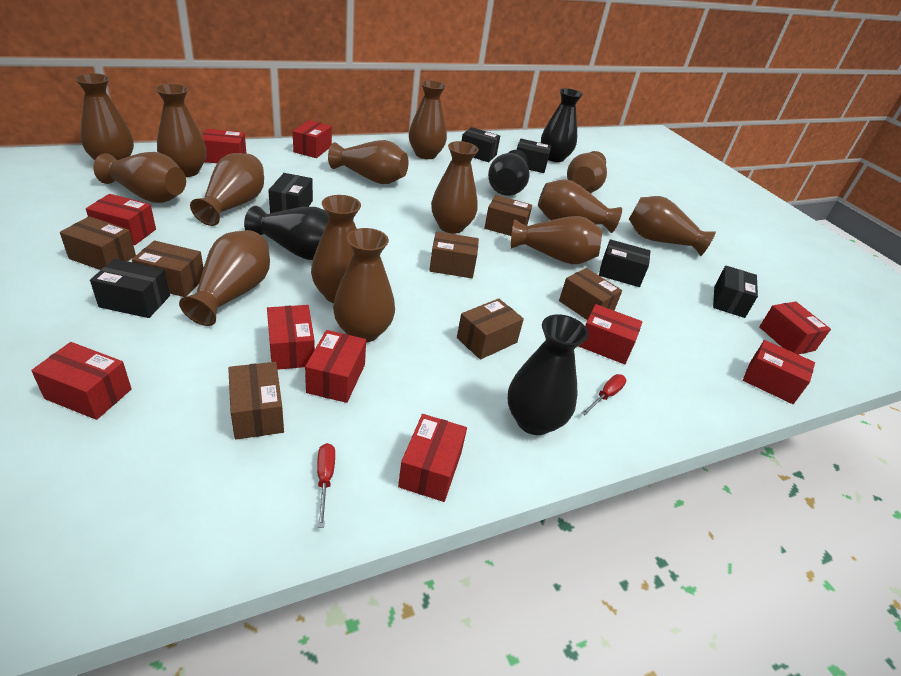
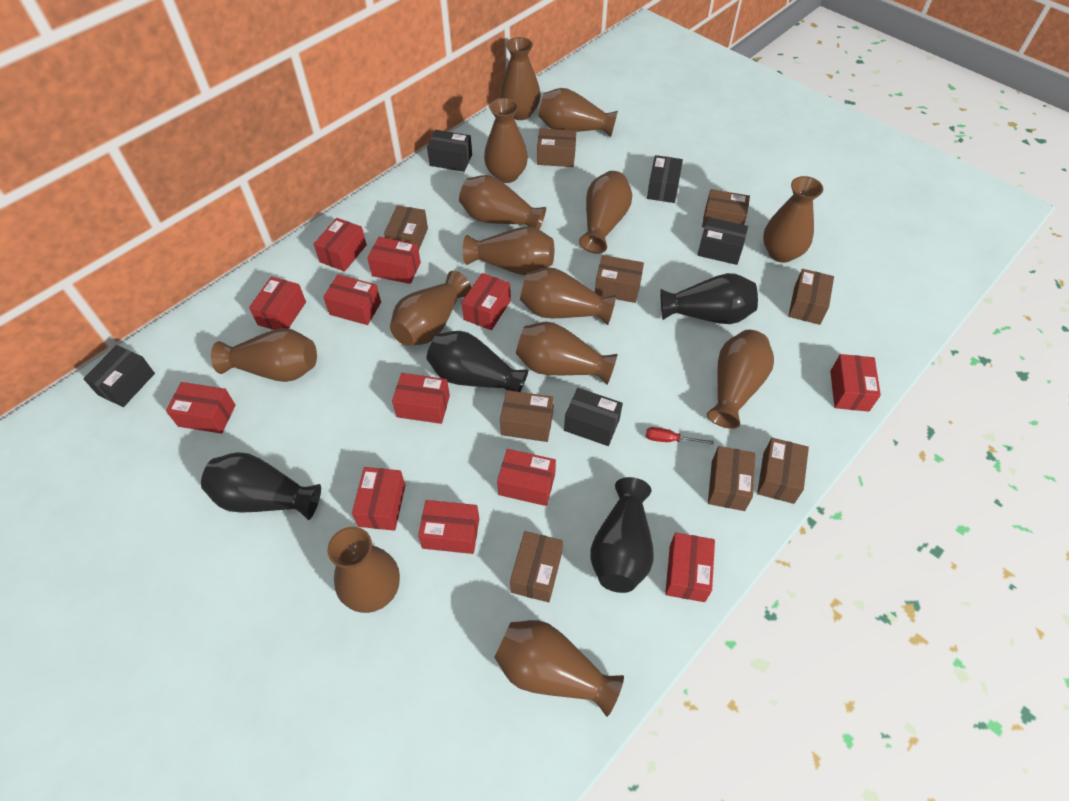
black box: [90,259,170,318] [268,173,313,213] [462,127,500,162] [517,139,551,173] [599,239,651,287] [713,266,758,318] = 6 -> [83,345,155,407] [427,130,472,172] [564,388,623,446] [647,155,683,203] [697,217,748,265] = 5
brown box: [60,216,136,270] [132,240,204,297] [228,362,284,440] [429,231,479,278] [457,299,524,360] [484,195,532,236] [559,268,622,320] = 7 -> [384,205,428,250] [500,390,554,442] [510,531,563,602] [537,128,576,167] [595,255,644,303] [702,189,750,228] [708,446,756,511] [757,438,809,504] [788,269,834,325] = 9
red box: [31,342,132,420] [86,194,156,245] [202,129,247,163] [267,305,315,370] [293,120,332,158] [305,330,366,403] [398,414,467,502] [578,304,642,364] [743,340,815,404] [759,301,831,354] = 10 -> [166,382,236,434] [249,277,306,330] [314,218,367,272] [323,274,381,325] [352,467,405,531] [367,237,421,284] [392,373,450,424] [418,500,479,554] [462,273,511,330] [497,449,556,506] [665,533,715,602] [830,354,881,412] = 12
red screwdriver: [317,443,335,528] [581,374,626,415] = 2 -> [646,427,714,445] = 1

